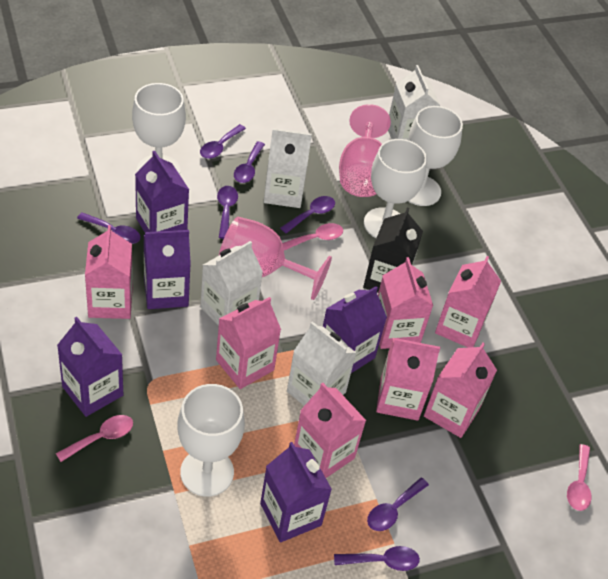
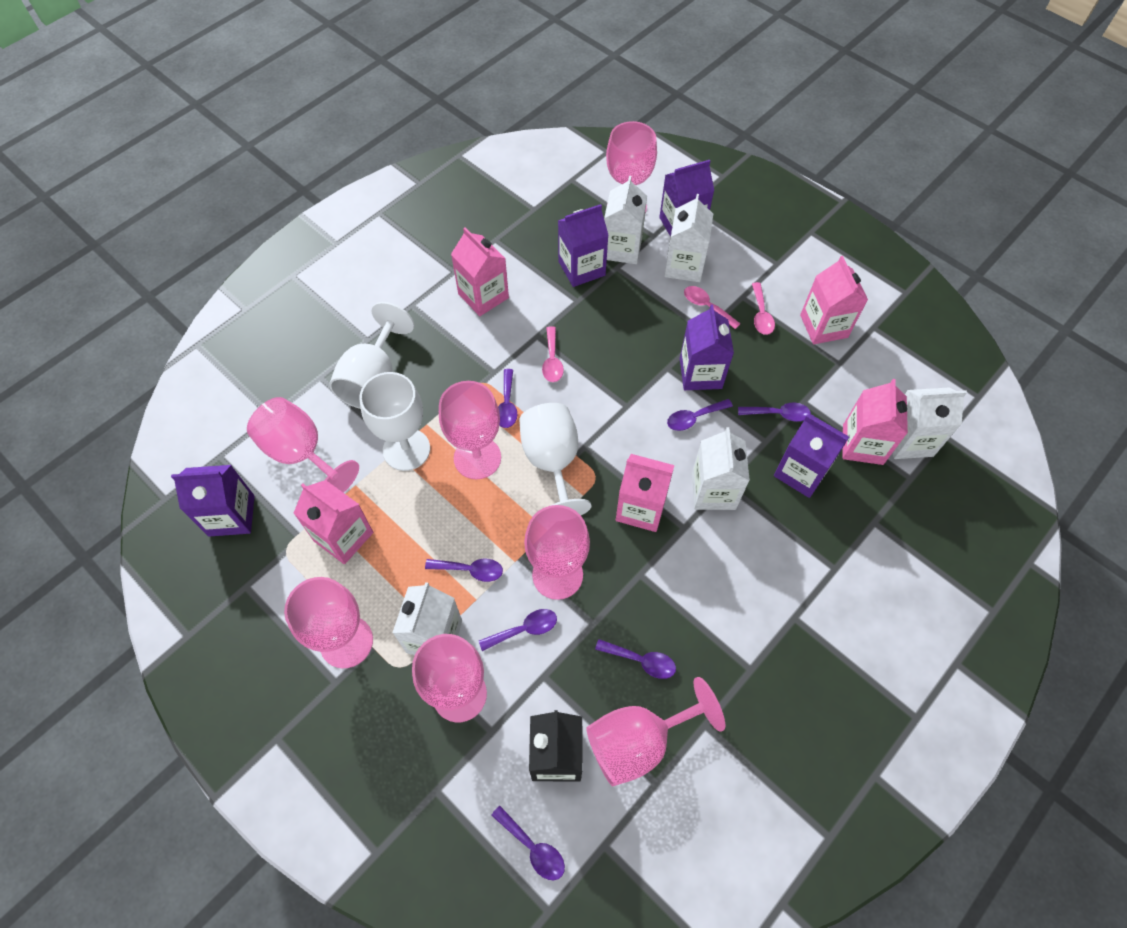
pink carton: [85,225,133,319] [216,297,281,389] [294,383,366,478] [376,338,440,421] [378,257,433,349] [424,343,497,438] [435,256,501,348] = 7 -> [293,480,373,564] [451,227,509,316] [616,454,674,532] [800,256,868,344] [842,379,908,465] = 5
pink goblet: [219,217,332,300] [339,104,391,197] = 2 -> [247,397,359,493] [284,577,373,668] [412,634,487,722] [439,381,501,479] [524,505,590,600] [586,677,725,786] [606,121,657,214] = 7
white carton: [200,241,263,326] [264,128,312,208] [287,322,357,406] [388,65,440,140] = 4 -> [392,582,462,655] [604,176,647,264] [664,194,713,282] [692,427,750,510] [892,387,967,459] = 5
white goblet: [132,83,186,175] [177,384,245,497] [364,139,427,238] [408,106,463,206] = 4 -> [329,302,414,409] [359,372,430,471] [519,403,591,515] = 3

